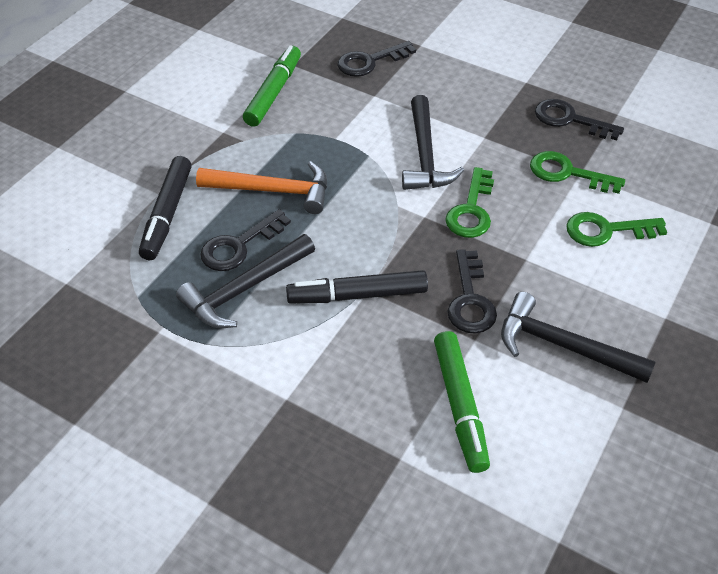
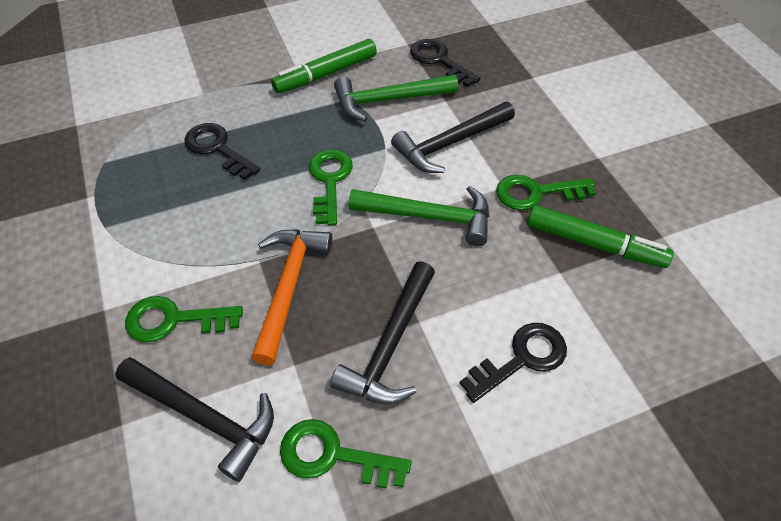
black key: [200,209,291,271] [337,41,416,77] [447,249,497,334] [535,99,624,140] = 4 -> [185,123,260,180] [410,39,480,87] [460,323,567,403] = 3
black marker: [139,156,192,260] [286,270,428,304] = 2 -> none = 0
green hammer: none = 0 -> [334,75,458,121] [349,186,489,246] = 2
green key: [445,167,494,238] [530,151,625,194] [566,212,667,247] = 3 -> [125,296,243,342] [280,419,411,489] [309,149,353,225] [496,175,596,210] = 4

